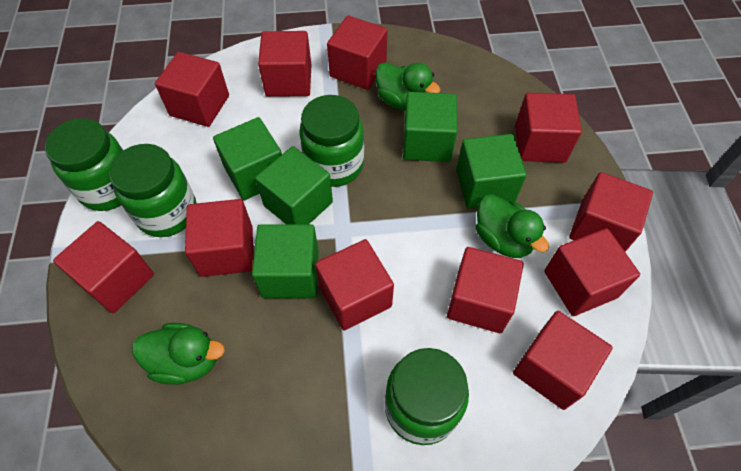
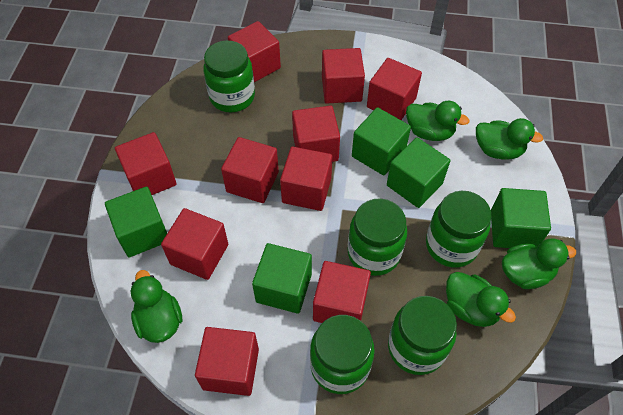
green duck: [132,323,225,385] [375,62,441,111] [476,194,549,258] = 3 -> [131,270,182,343] [406,101,470,141] [446,272,516,327] [476,118,543,160] [502,239,576,289] = 5
green jar: [45,118,124,211] [109,144,196,237] [299,95,364,187] [385,348,469,445] = 4 -> [203,40,255,112] [310,315,375,394] [347,198,407,276] [388,296,457,375] [426,191,491,268] = 5
red cube: [53,221,154,313] [155,52,229,127] [185,199,253,277] [258,31,312,97] [315,239,394,331] [327,15,387,90] [447,247,524,333] [513,311,613,410] [515,93,582,162] [544,228,640,316] [569,172,653,252] = 11 -> [115,132,177,195] [161,208,228,280] [195,327,259,396] [221,137,279,203] [228,21,281,82] [280,147,332,211] [292,106,340,162] [313,261,371,323] [322,48,365,103] [367,58,422,120] = 10

